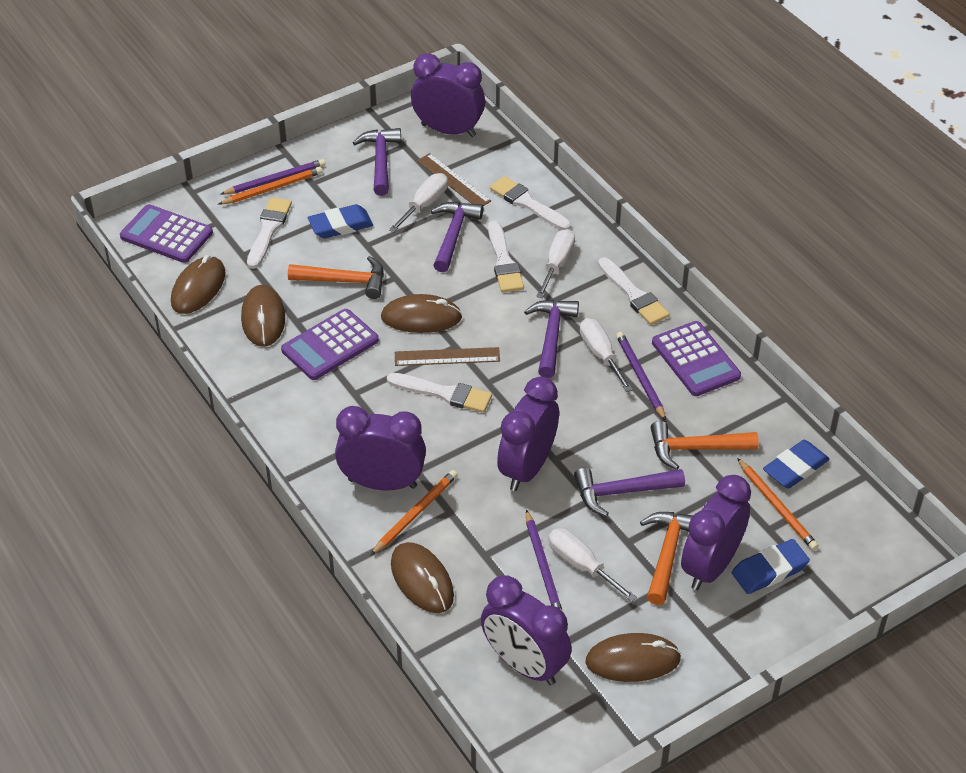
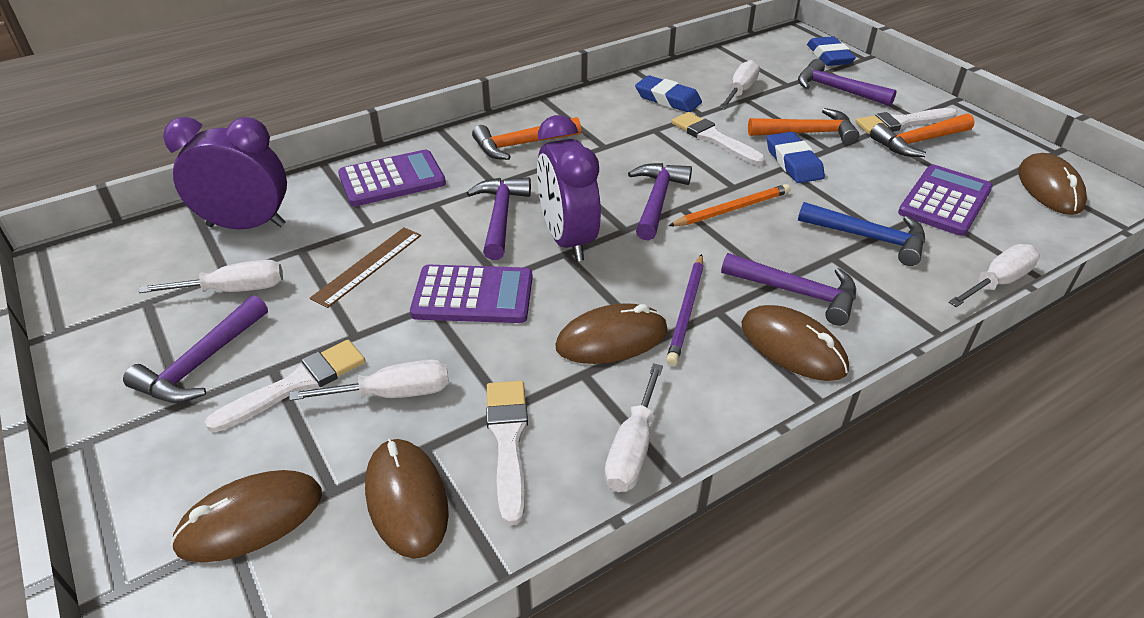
blue hammer: none = 0 -> [798,202,925,266] = 1
brown ruler: [395,347,500,366] [417,153,491,206] = 2 -> [310,227,421,308] = 1
orange pencil: [219,167,322,204] [371,470,458,555] [737,458,819,550] = 3 -> [668,184,790,226] = 1
purple clock: [335,406,426,491] [411,53,485,137] [481,575,572,685] [497,377,559,491] [681,475,751,590] = 5 -> [163,117,287,229] [537,115,601,261] = 2
purple hammer: [353,128,401,196] [431,202,483,272] [524,300,579,378] [574,468,685,517] = 4 -> [123,295,268,403] [466,177,531,260] [628,163,692,241] [721,253,856,326] [798,59,897,106] = 5
purple pencil: [221,159,325,195] [526,509,562,610] [616,332,666,421] = 3 -> [666,254,703,365] = 1
white brush: [247,197,292,269] [387,373,492,413] [488,221,524,292] [490,176,571,230] [598,257,670,325] = 5 -> [204,340,365,432] [486,381,528,525] [672,112,765,165] [856,108,957,134] = 4
white screwdriver: [389,173,448,232] [536,229,575,298] [548,528,637,602] [580,318,633,392] = 4 -> [139,260,283,293] [289,359,449,401] [604,363,663,492] [719,60,760,109] [948,244,1040,307] = 5

